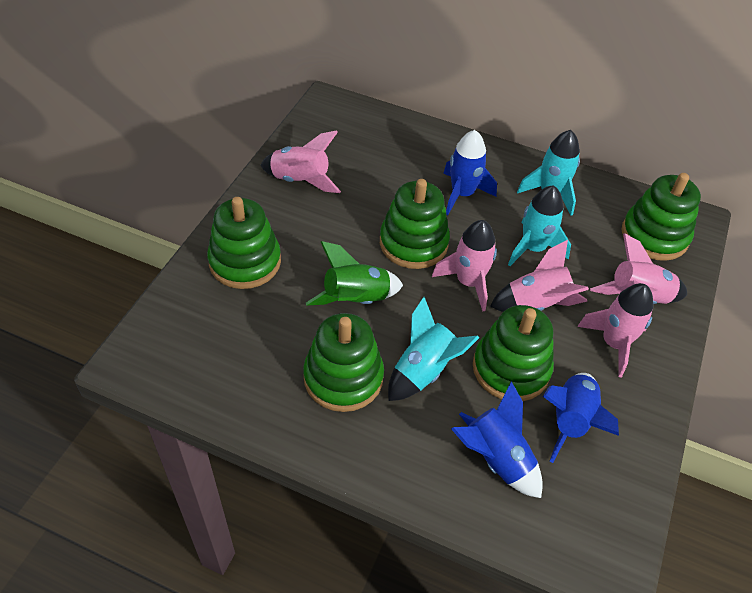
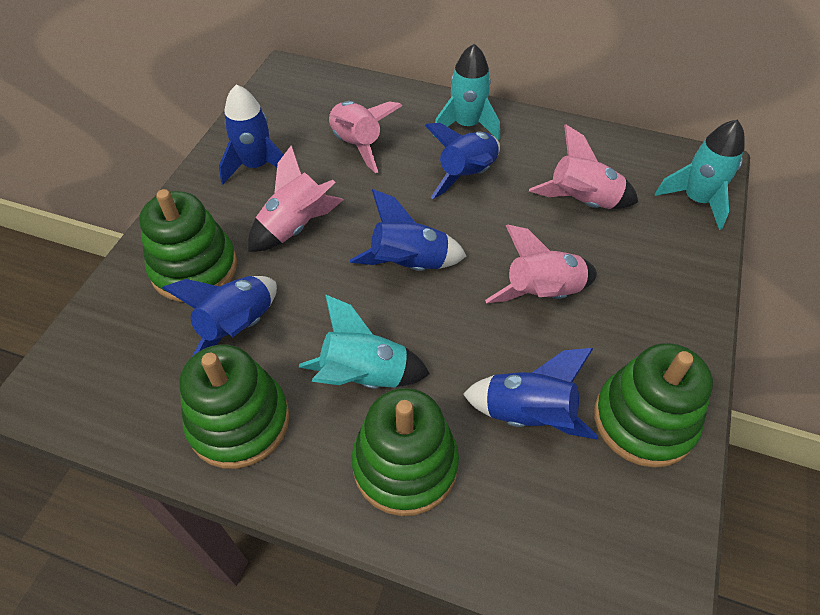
blue rocket: [443,130,497,215] [451,381,543,498] [543,373,619,463] = 3 -> [162,276,277,355] [219,84,284,184] [350,189,466,271] [425,123,500,199] [463,348,598,439] = 5
green rocket: [306,241,403,306] = 1 -> none = 0
green stacking toy: [207,197,281,289] [303,313,384,412] [380,179,450,269] [473,305,554,401] [622,173,701,261] = 5 -> [139,189,237,302] [179,345,290,469] [352,388,459,516] [594,343,713,468] = 4
pink rocket: [260,130,341,193] [432,220,497,312] [490,240,589,312] [577,283,653,377] [590,233,687,304] = 5 -> [248,145,343,252] [329,101,402,173] [485,225,597,303] [529,124,638,209] = 4

